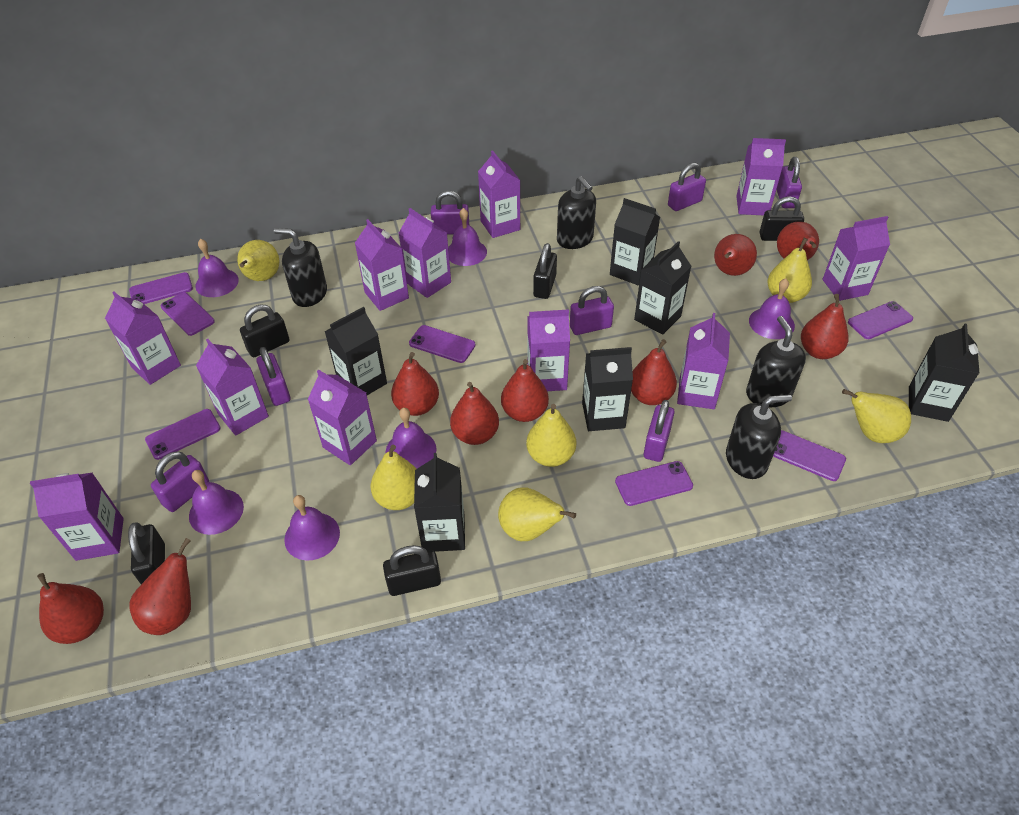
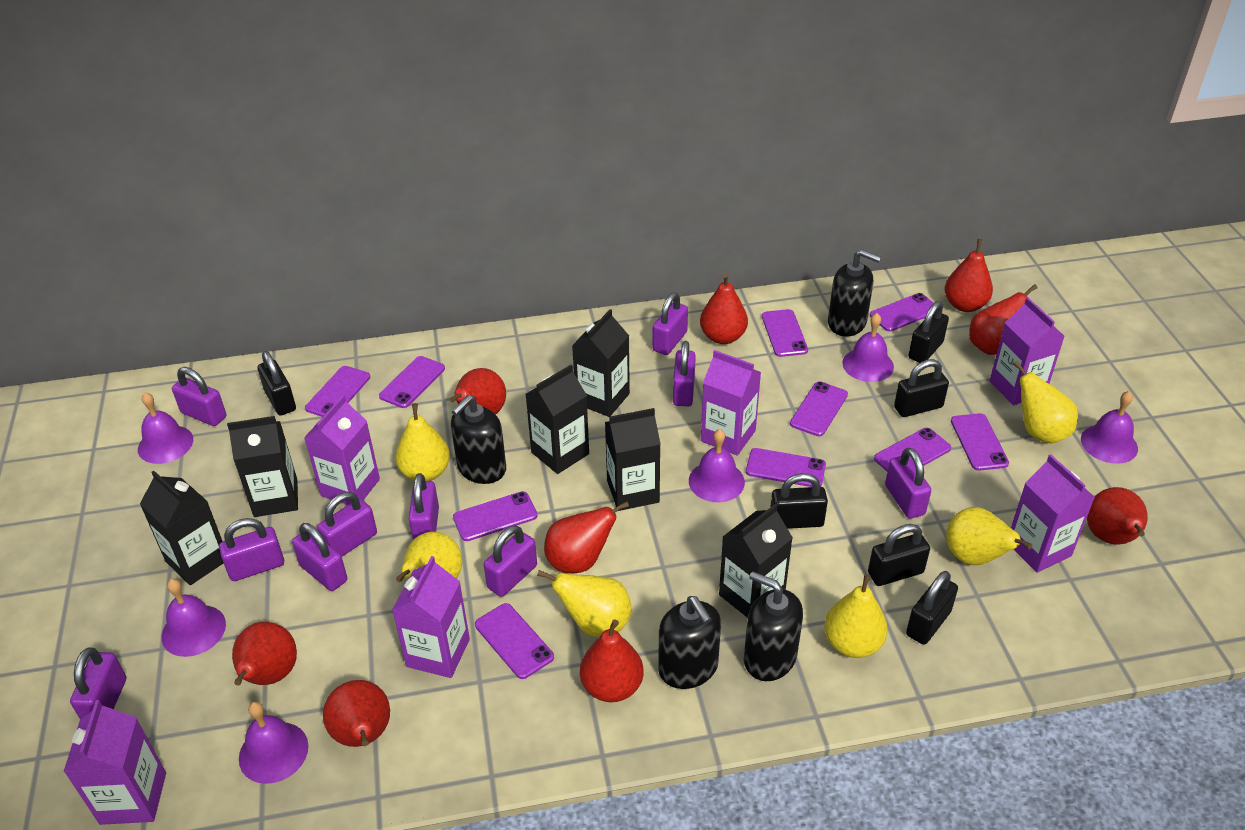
black padlock: [128,522,165,584] [240,304,290,357] [383,545,441,596] [533,243,557,299] [760,196,804,241] = 5 -> [258,351,296,416] [771,473,828,529] [868,524,930,586] [894,359,949,417] [906,571,958,645] [908,301,949,363] = 6
purple carton: [30,472,124,561] [105,291,181,385] [196,339,269,436] [308,370,377,465] [355,219,409,311] [399,208,451,298] [478,150,520,238] [527,309,570,391] [677,313,730,409] [736,138,786,215] [822,216,890,301] = 11 -> [63,700,166,825] [304,395,380,505] [392,556,470,678] [701,350,761,456] [989,298,1064,405] [1011,454,1095,573] = 6
purple padlock: [151,451,209,512] [256,347,290,406] [431,191,469,235] [570,286,614,335] [644,400,675,462] [668,163,706,211] [776,157,802,208] = 7 -> [70,647,126,720] [172,367,226,426] [219,518,284,581] [292,523,347,591] [317,492,377,556] [409,473,439,540] [484,525,537,597] [653,292,688,355] [673,341,696,406] [885,447,931,519] = 10
purple phone: [129,272,193,304] [145,409,221,460] [161,292,215,336] [409,325,476,363] [615,461,693,506] [773,430,846,481] [848,301,913,339] = 7 -> [305,366,370,417] [379,356,445,408] [453,491,537,541] [475,603,554,679] [746,448,826,487] [762,309,808,357] [790,382,848,437] [870,293,933,332] [874,428,951,472] [951,413,1009,471] = 10

